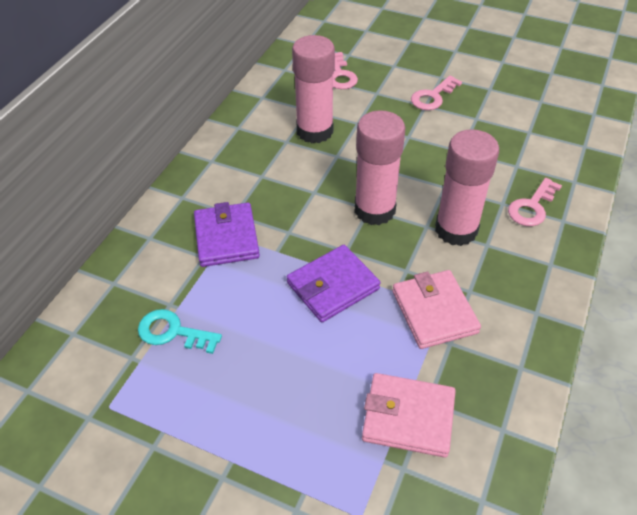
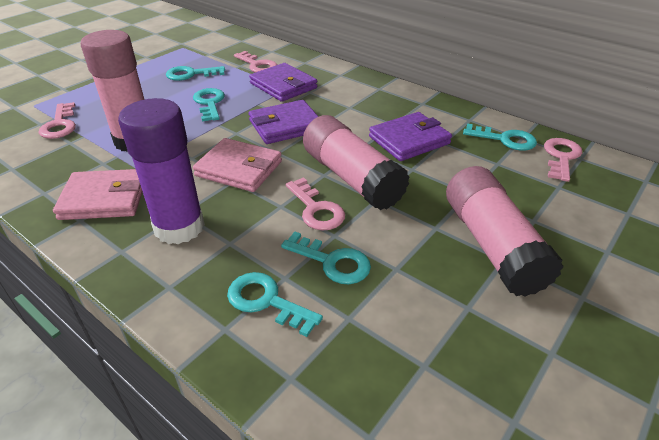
pink key: [333,52,358,89] [411,76,462,110] [508,178,562,226] = 3 -> [39,102,76,139] [234,51,277,73] [286,177,345,230] [544,138,582,182] = 4
purple glue stick: none = 0 -> [118,98,205,244] = 1
purple wallet: [194,202,260,267] [287,245,380,322] = 2 -> [249,63,317,102] [249,100,319,144] [369,112,452,161] = 3
turquoise key: [138,309,222,354] = 1 -> [166,66,225,81] [193,88,225,121] [227,272,323,337] [281,232,371,284] [463,123,537,150] = 5

